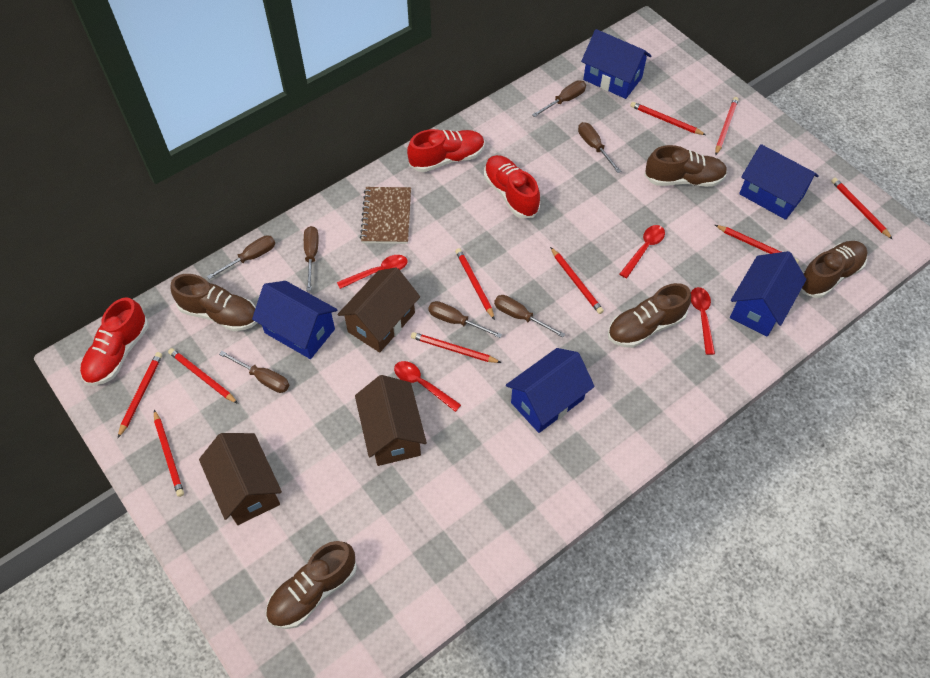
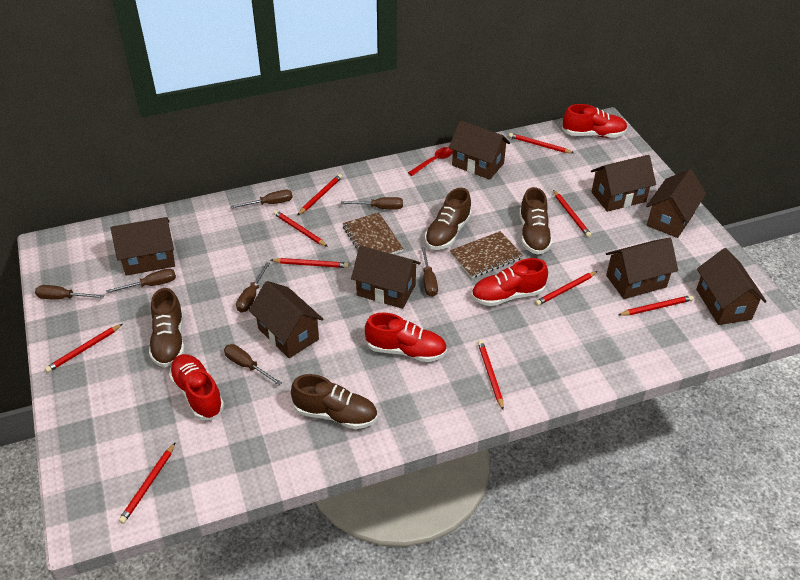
blue house: [252,281,338,359] [506,348,595,433] [581,29,651,99] [730,251,806,337] [739,144,819,220] = 5 -> none = 0
brown house: [199,433,282,525] [337,267,420,353] [355,375,427,466] = 3 -> [111,217,175,276] [249,281,323,358] [351,246,421,309] [449,120,510,180] [591,155,656,212] [606,238,678,299] [646,169,706,238] [696,248,767,325] = 8
brown notebook: [360,187,411,244] = 1 -> [343,212,404,254] [450,231,523,278] = 2
brown shoe: [170,274,257,331] [266,541,357,629] [608,283,691,348] [644,145,727,187] [801,241,867,298] = 5 -> [149,288,184,367] [291,374,377,429] [425,188,472,250] [519,187,553,255] = 4
red shoe: [80,297,149,386] [407,129,485,172] [484,155,540,218] = 3 -> [169,354,224,420] [365,312,447,362] [471,258,548,306] [562,104,628,138] = 4
red spoon: [337,255,408,289] [394,361,461,412] [620,225,665,278] [691,287,715,355] = 4 -> [408,147,453,176] = 1

